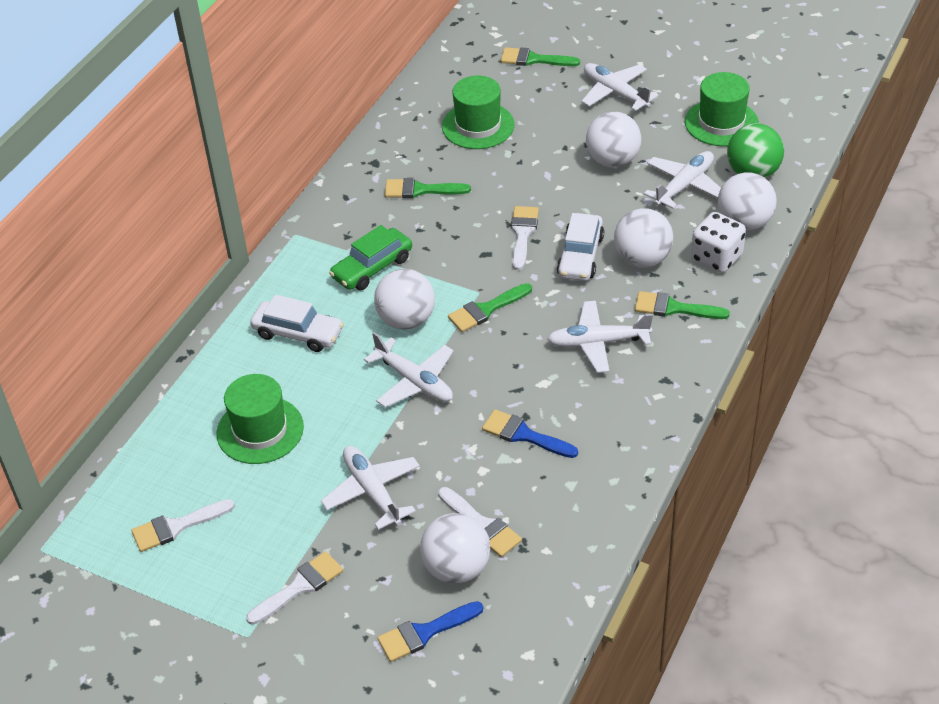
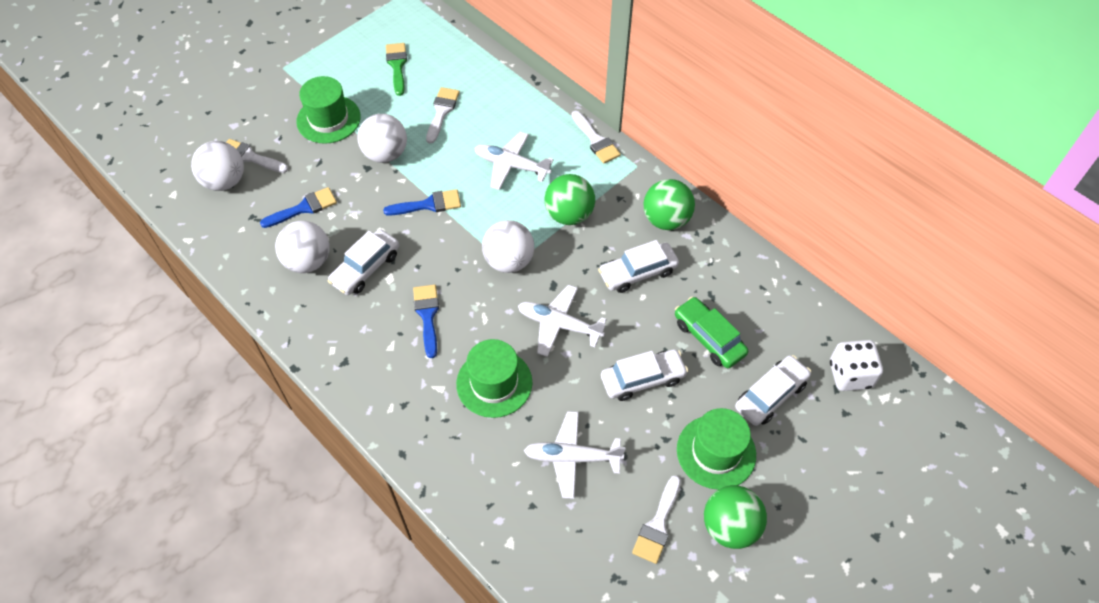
blue brush: [377,601,483,662] [482,409,578,458] = 2 -> [260,187,337,228] [383,189,461,216] [413,285,439,358] = 3
green ball: [727,123,784,178] = 1 -> [544,174,595,225] [643,179,695,230] [704,485,767,549] = 3
green brush: [385,178,471,198] [448,283,532,332] [501,47,580,66] [635,291,730,319] = 4 -> [386,43,407,96] = 1
white ball: [374,269,435,330] [420,513,490,584] [586,112,641,167] [614,208,673,268] [718,172,777,230] = 5 -> [191,141,244,191] [275,221,329,273] [357,114,407,163] [482,220,534,273] = 4
white car: [250,294,344,352] [557,213,604,281] = 2 -> [328,229,399,295] [598,240,679,293] [601,349,688,401] [735,355,811,426] = 4
white plane: [321,446,420,530] [364,332,453,407] [547,301,653,373] [581,63,659,111] [644,151,721,209] = 5 -> [474,132,554,190] [518,285,607,357] [524,411,626,499] = 3

